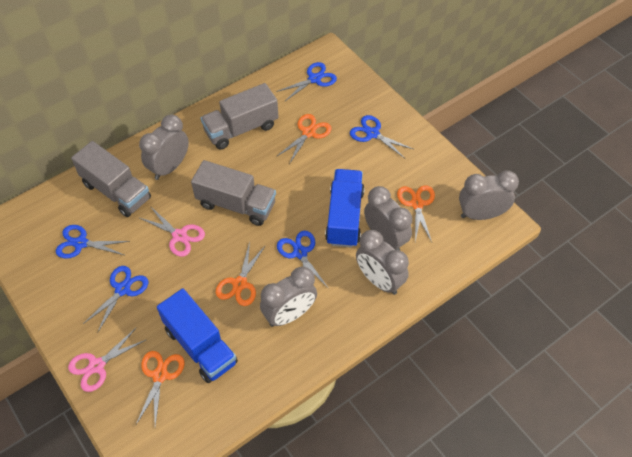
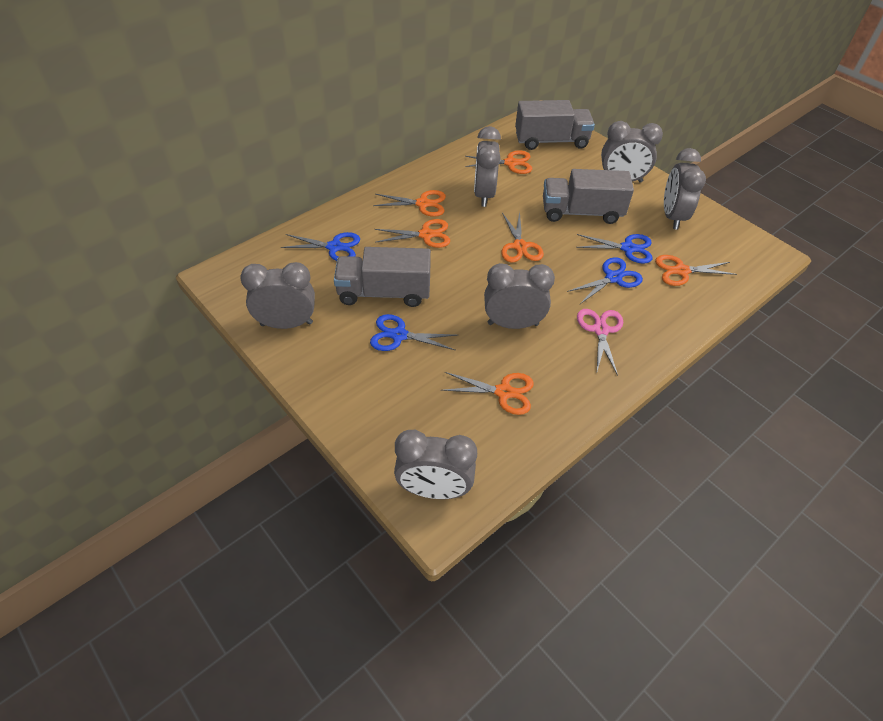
blue scissors: [56,225,130,259] [83,266,148,333] [276,62,337,102] [277,231,329,289] [350,115,413,158] = 5 -> [281,232,360,261] [370,314,458,351] [567,257,643,304] [576,234,652,264] = 4
blue truck: [157,288,238,383] [325,169,365,248] = 2 -> none = 0
grey clock: [139,115,189,180] [260,267,317,327] [356,230,409,295] [364,186,412,250] [459,171,519,220] = 5 -> [240,262,315,329] [394,430,477,499] [474,126,501,207] [484,263,555,329] [601,121,663,183] [664,148,706,230] = 6
orange scissors: [135,351,185,426] [216,242,266,306] [276,114,331,163] [397,185,435,242] = 4 -> [373,190,446,217] [375,219,450,248] [441,372,534,415] [465,150,532,174] [501,212,544,262] [655,255,737,286] = 6
pink scissors: [68,327,146,392] [138,206,205,257] = 2 -> [577,309,623,376] = 1

